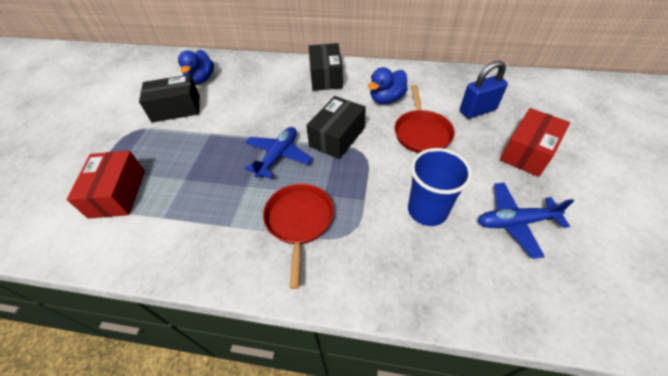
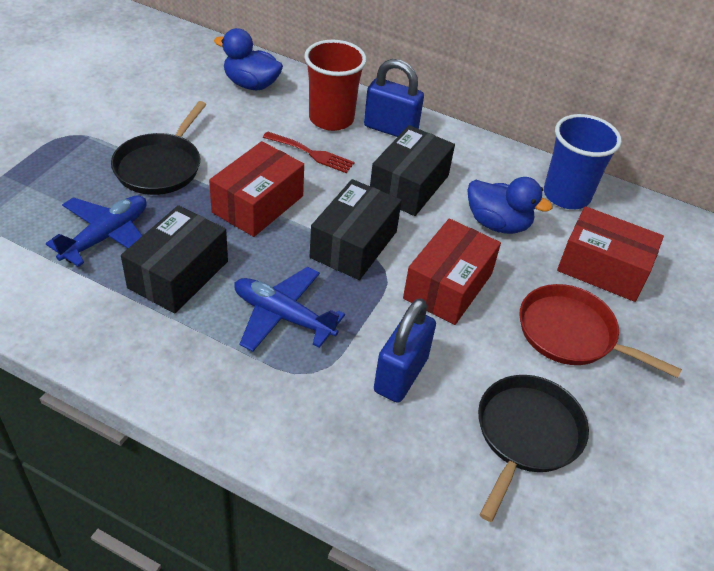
black pan: none = 0 -> [111,101,206,195] [478,375,589,522] = 2
blue padlock: [460,60,508,119] = 1 -> [364,59,424,137] [374,298,436,403] = 2
red box: [66,151,145,219] [500,108,570,177] = 2 -> [209,141,304,237] [403,219,501,325] [557,206,664,302] = 3
red cup: none = 0 -> [304,40,366,131] = 1
red fork: none = 0 -> [263,131,355,173] = 1
red pan: [263,183,334,289] [394,85,455,153] = 2 -> [520,284,682,378] = 1

